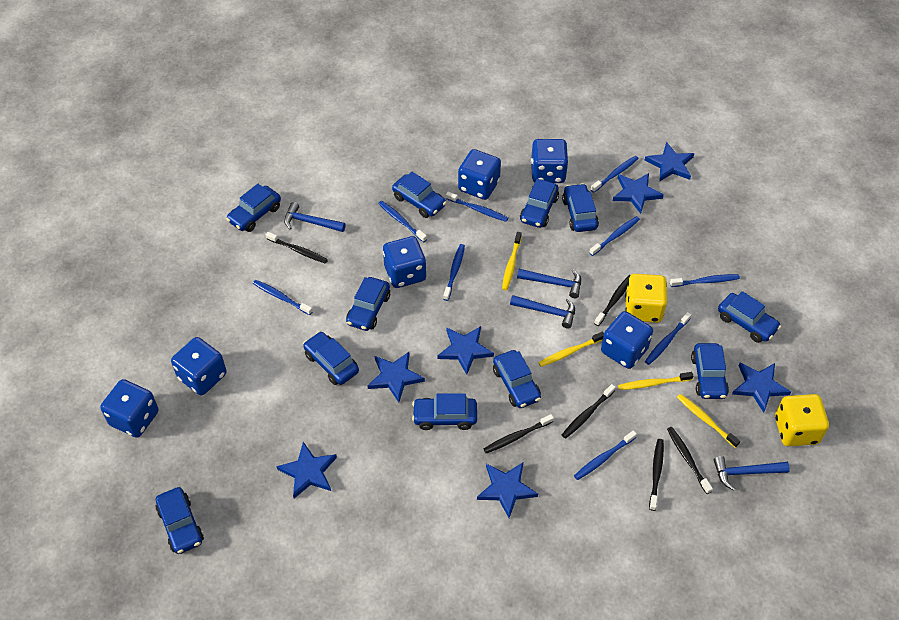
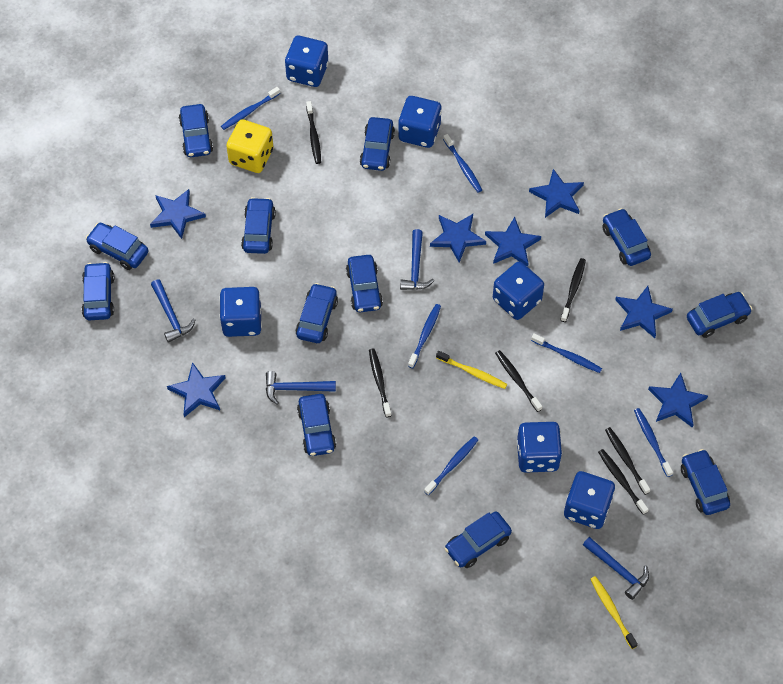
blue car: [156,487,204,554] [226,184,281,232] [303,331,359,385] [346,277,390,331] [392,172,447,218] [412,393,477,430] [493,350,541,408] [520,179,559,228] [562,183,599,232] [691,343,729,399] [718,291,781,343] = 11 -> [82,262,114,320] [86,223,149,270] [179,104,213,157] [241,197,276,254] [296,283,338,343] [297,394,336,456] [346,255,383,312] [360,117,395,171] [444,511,512,568] [602,208,651,266] [681,449,730,515] [687,292,752,338] = 12
blue toothbrush: [253,280,313,315] [378,201,427,242] [443,244,465,301] [446,192,508,222] [574,430,637,480] [589,216,640,256] [590,156,639,193] [645,312,691,365] [670,274,740,287] = 9 -> [221,87,280,130] [408,304,441,368] [424,436,478,495] [443,134,482,192] [531,333,602,373] [634,408,673,477] = 6
yellow dice: [625,274,667,323] [775,394,829,446] = 2 -> [226,119,273,173] = 1
yellow toothbrush: [502,232,522,291] [538,331,604,367] [618,372,693,390] [677,394,740,448] = 4 -> [436,351,507,389] [591,576,638,649] = 2

